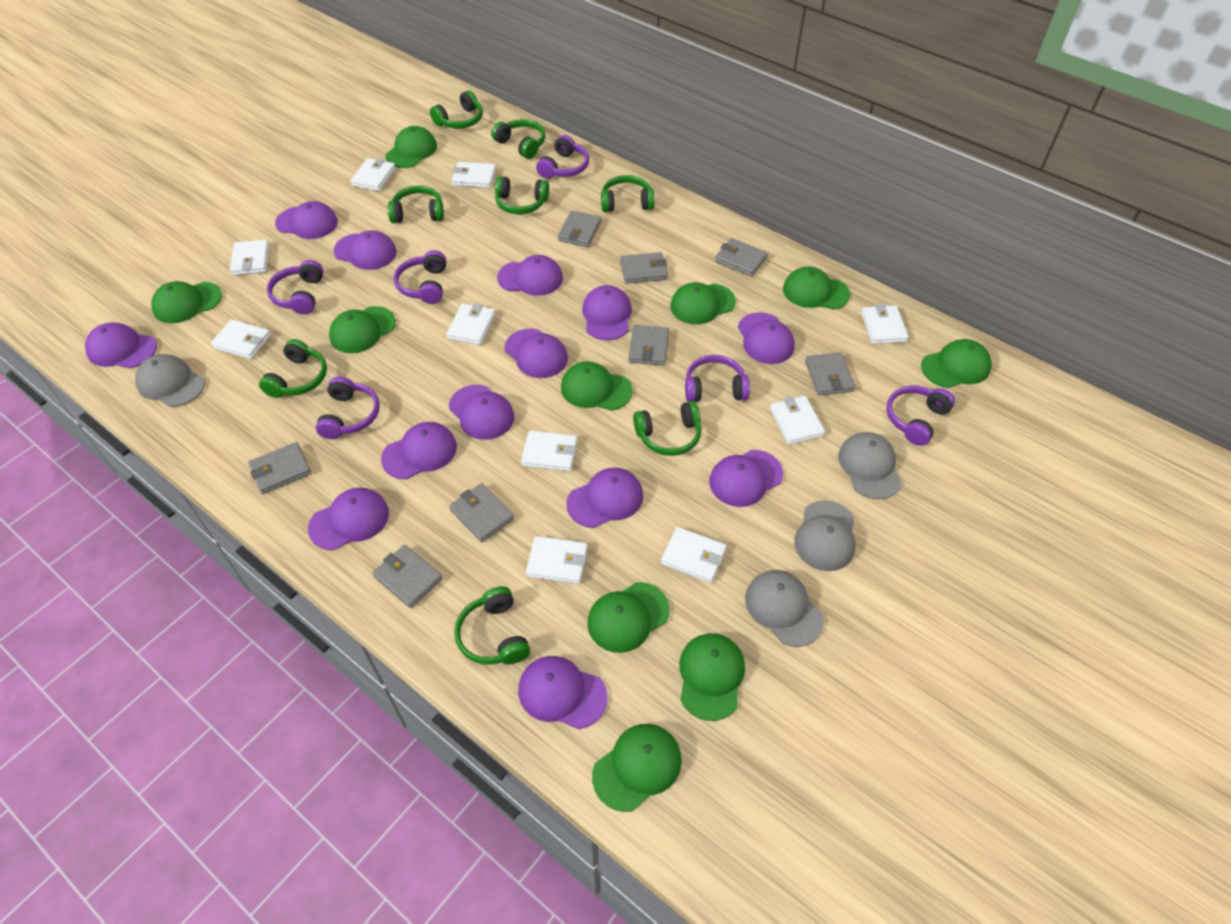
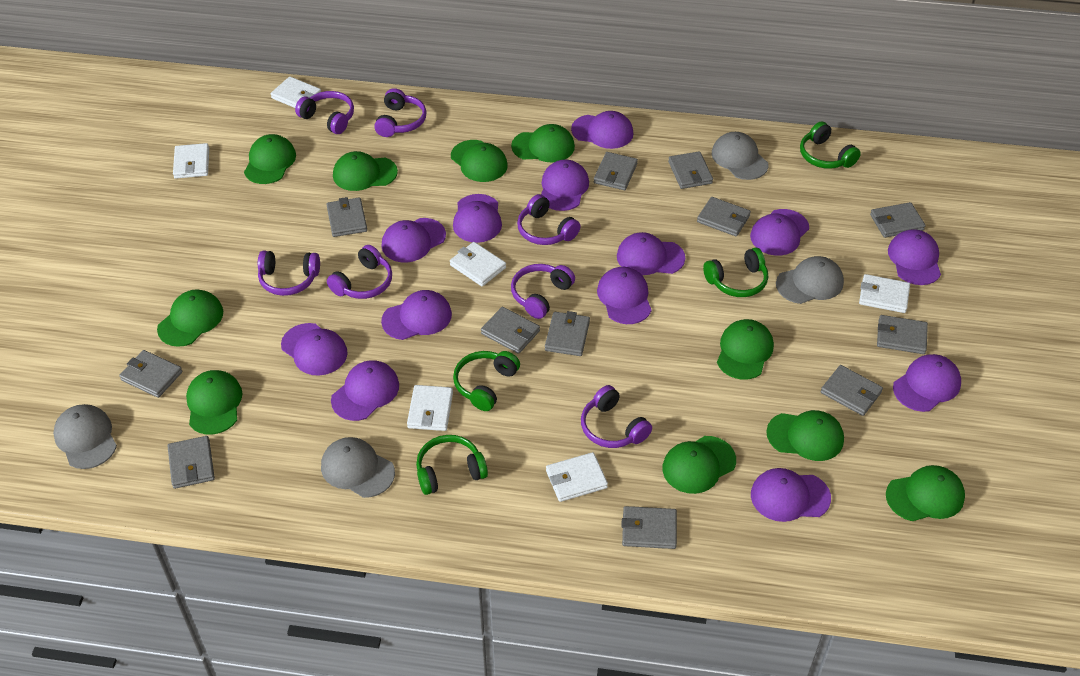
green headphones: [259,339,327,398] [388,186,444,223] [430,90,483,129] [454,586,530,665] [491,119,545,159] [495,176,549,214] [601,175,655,212] [633,401,701,456] = 8 -> [416,435,488,495] [453,351,520,411] [703,247,768,297] [800,121,861,169] = 4
grey wallet: [248,442,311,494] [372,545,442,608] [449,483,514,542] [558,211,601,247] [620,252,668,284] [628,325,669,366] [715,238,768,276] [805,352,855,396] = 8 -> [119,350,182,398] [168,436,215,489] [326,197,367,237] [481,307,540,354] [545,311,590,356] [594,152,638,190] [621,506,677,549] [668,151,713,189] [697,197,751,237] [821,365,883,416] [870,202,925,238] [877,315,928,354] = 12
purple headphones: [267,260,324,314] [316,376,380,439] [394,250,447,304] [536,135,589,179] [685,355,750,402] [886,386,955,446] = 6 -> [258,251,320,296] [295,91,354,134] [327,245,392,299] [374,88,427,137] [511,264,575,319] [517,194,581,245] [581,385,652,448] = 7
white wallet: [211,319,271,359] [230,239,269,275] [350,158,396,191] [446,303,495,345] [451,162,496,188] [521,430,578,472] [526,536,588,584] [661,527,727,583] [770,396,825,445] [861,304,909,344] = 10 -> [173,143,209,179] [271,76,321,108] [407,385,453,431] [450,242,506,287] [546,452,608,502] [859,274,910,313] = 6

